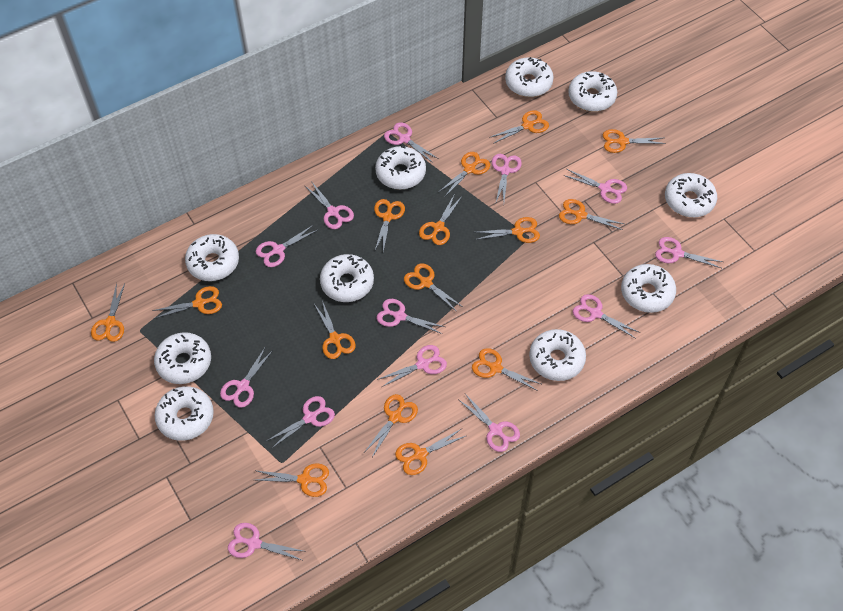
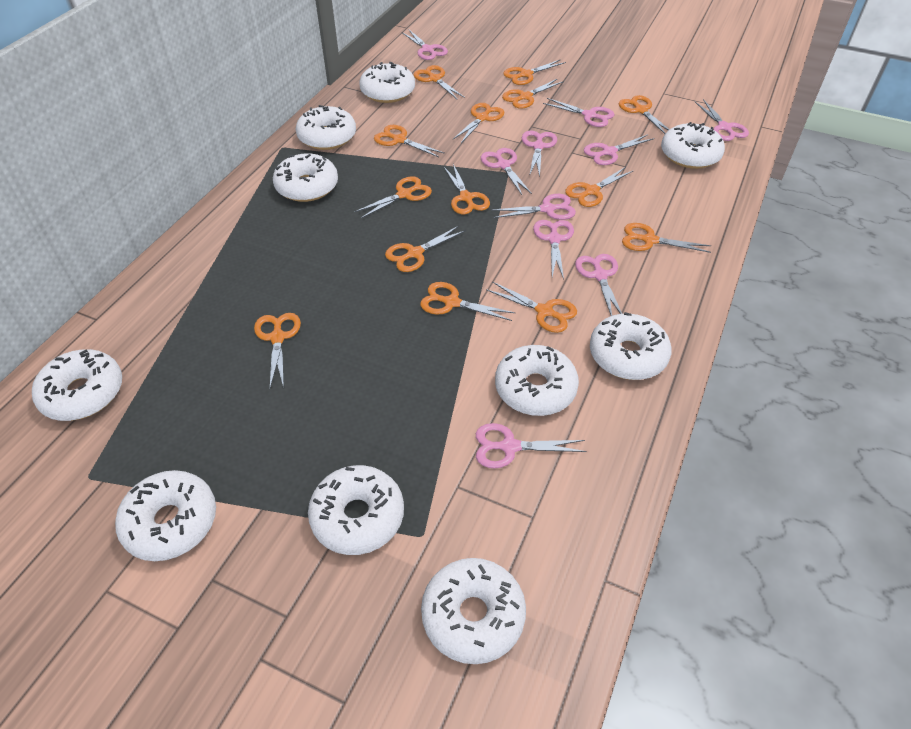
orange scissors: [91,283,125,342] [152,286,222,319] [254,463,329,497] [314,301,356,359] [365,394,418,457] [374,199,405,252] [395,429,466,475] [404,263,463,312] [419,195,461,245] [439,152,490,196] [472,348,541,391] [473,217,540,243] [489,110,549,144] [559,199,624,230] [603,129,666,153] = 15 -> [254,313,301,388] [355,176,432,218] [374,125,445,157] [385,226,466,272] [413,65,465,99] [420,282,515,321] [443,164,490,214] [453,103,504,143] [486,281,577,333] [502,78,564,109] [503,59,566,85] [565,167,634,207] [618,95,669,134] [622,223,711,253] = 14
pink scissors: [220,346,273,408] [228,523,303,560] [256,225,318,267] [267,396,335,449] [305,181,354,229] [377,299,445,334] [377,345,447,387] [384,122,438,163] [459,394,520,452] [492,154,522,202] [563,169,627,204] [573,294,640,339] [655,237,723,268] = 13 -> [401,29,448,60] [475,423,587,468] [481,148,532,195] [492,194,576,220] [522,131,557,177] [533,220,574,280] [543,98,614,127] [575,254,622,316] [584,134,654,165] [695,99,749,141] = 10

